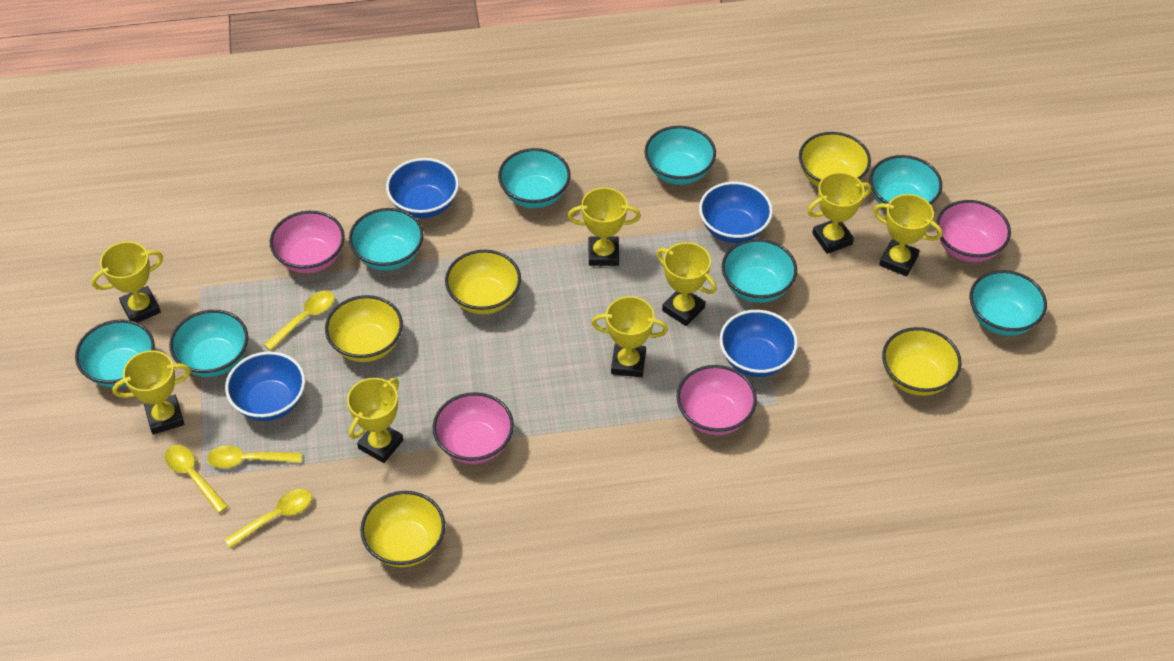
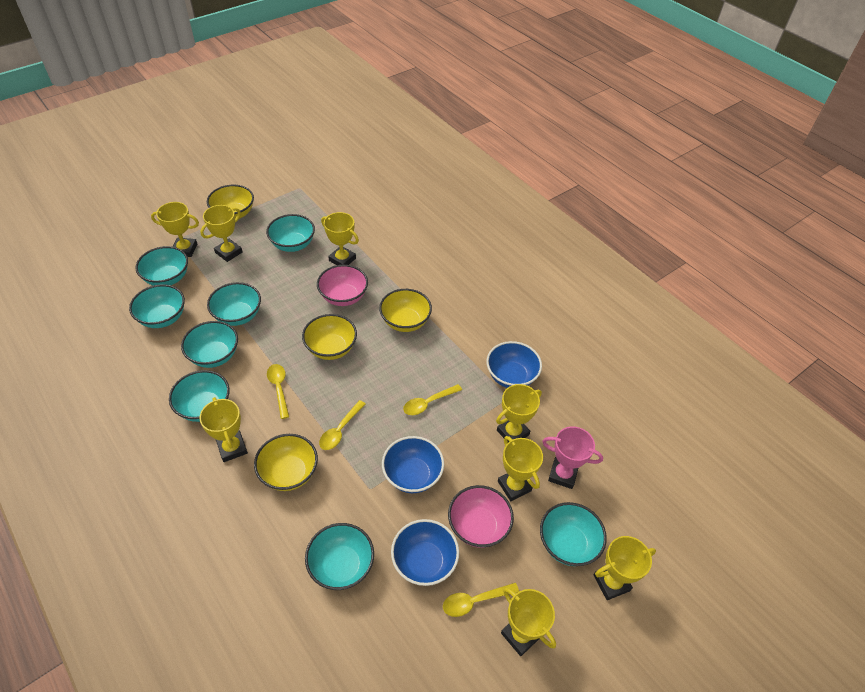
blue bowl: [225,351,305,421] [386,158,459,218] [699,182,773,243] [719,310,798,377] = 4 -> [382,436,444,493] [391,519,459,586] [487,341,542,388] = 3
pink bowl: [270,211,345,274] [433,392,514,464] [677,365,757,435] [936,200,1011,262] = 4 -> [317,265,368,306] [448,485,514,548] = 2
pink trophy: none = 0 -> [542,426,603,489] = 1
yellow bowl: [325,295,403,362] [360,491,445,567] [445,250,521,314] [799,132,871,187] [882,327,962,396] = 5 -> [207,185,254,219] [254,434,318,491] [302,314,357,360] [379,289,432,332] = 4

